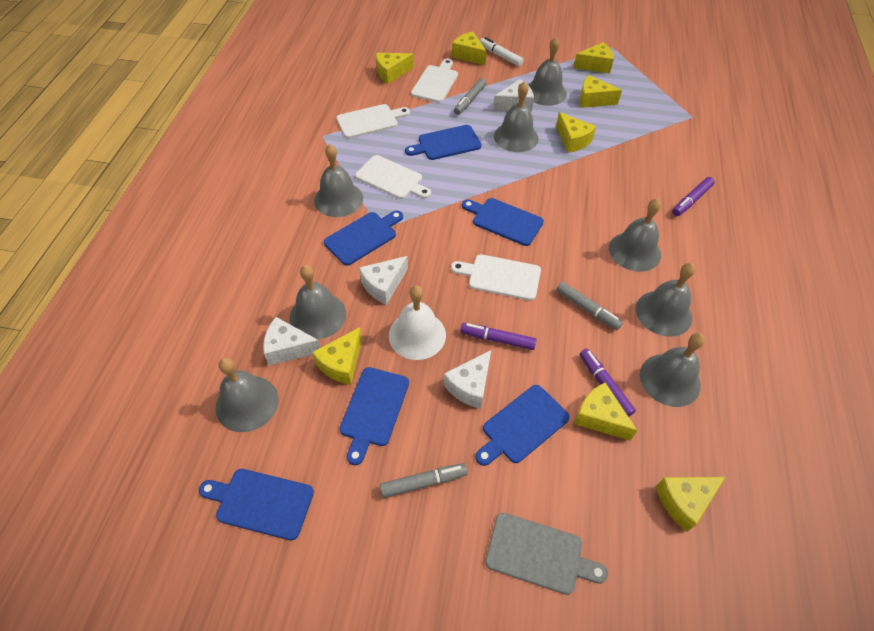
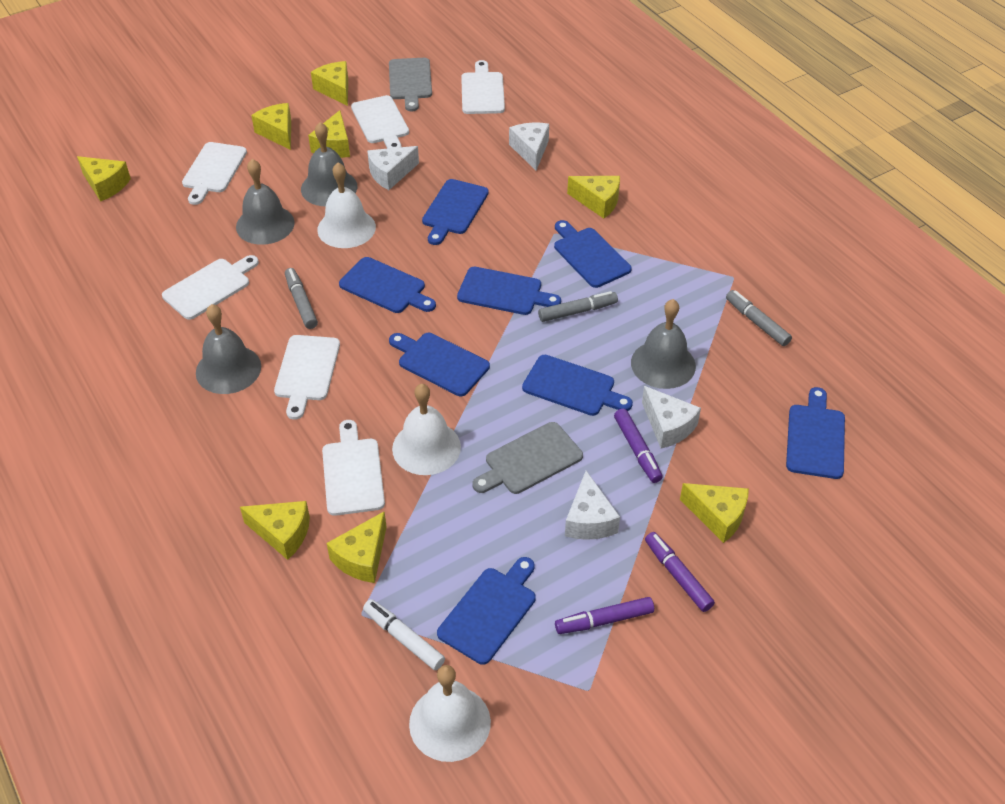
blue cutting board: [199,469,314,540] [324,211,403,266] [339,367,409,465] [405,125,481,160] [462,198,544,246] [475,385,569,466] = 6 -> [339,257,436,313] [389,333,490,396] [422,179,489,245] [437,557,536,665] [457,267,561,315] [522,355,633,416] [554,220,632,288] [786,387,845,479] = 8
grey bell: [216,357,279,432] [290,265,346,339] [314,144,363,217] [494,81,539,152] [528,37,567,106] [609,198,661,272] [636,263,695,337] [640,333,705,407] = 8 -> [196,304,261,394] [236,159,295,245] [301,122,357,206] [631,299,696,389] = 4
grey cutting board: [485,513,608,595] = 1 -> [389,58,432,111] [472,422,583,494] = 2
white bell: [389,285,446,360] = 1 -> [317,163,376,248] [392,384,461,475] [409,665,491,762] = 3
white cutting board: [336,104,410,139] [355,155,431,199] [411,59,458,103] [451,254,541,300] = 4 -> [162,255,259,320] [182,142,247,205] [274,335,340,420] [322,420,385,516] [351,95,409,149] [461,60,505,114] = 6

